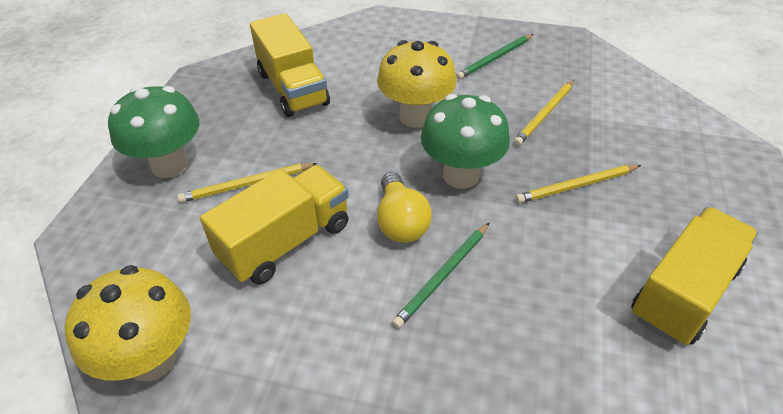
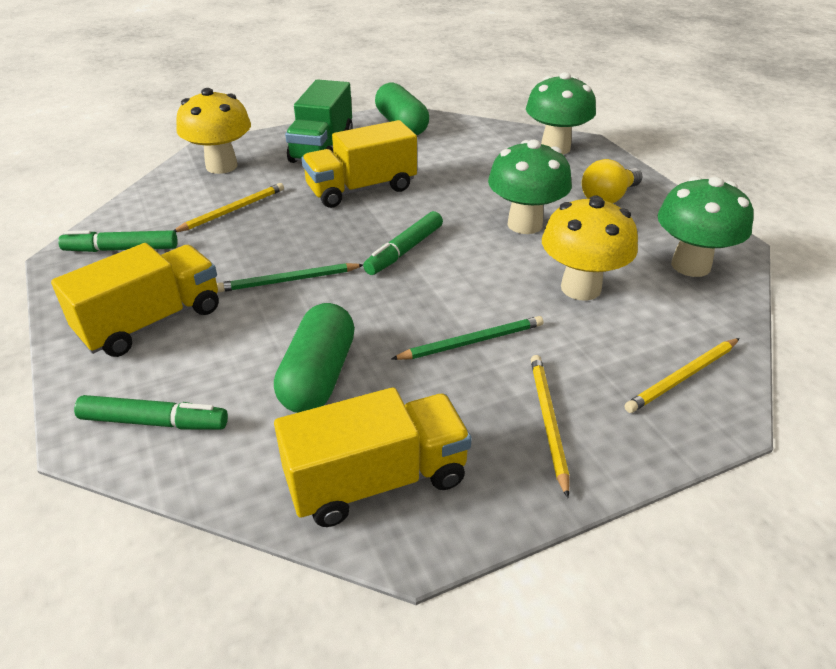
green capsule: none = 0 -> [274,303,355,413] [375,83,429,135] = 2
green marker: none = 0 -> [58,230,178,252] [74,395,228,430] [363,211,443,275] = 3
green mushroom: [108,86,200,178] [421,94,510,189] = 2 -> [488,139,572,234] [526,72,596,154] [657,176,754,277] = 3
green truck: none = 0 -> [285,79,353,163] = 1

